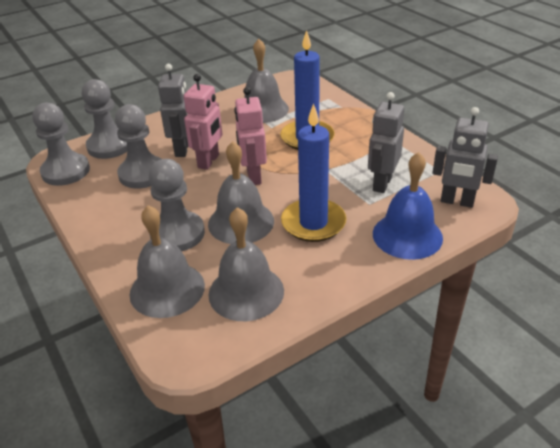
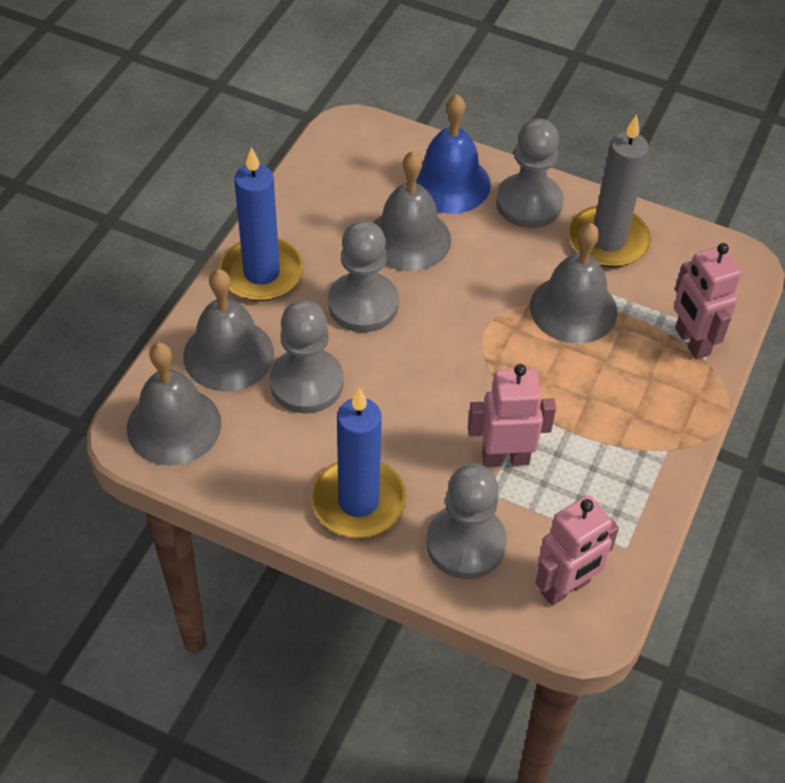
grey candle: none = 0 -> [569,115,651,268] = 1
grey robot: [158,64,189,157] [368,92,404,193] [432,107,498,208] = 3 -> none = 0
pink robot: [184,74,222,170] [234,87,267,185] = 2 -> [468,364,556,467] [535,495,619,606] [674,243,742,360] = 3

